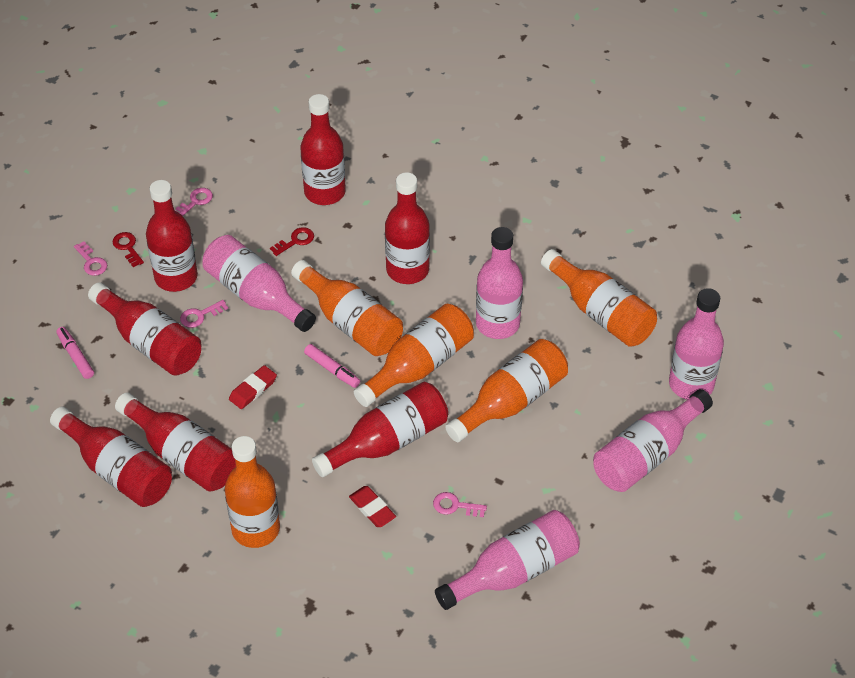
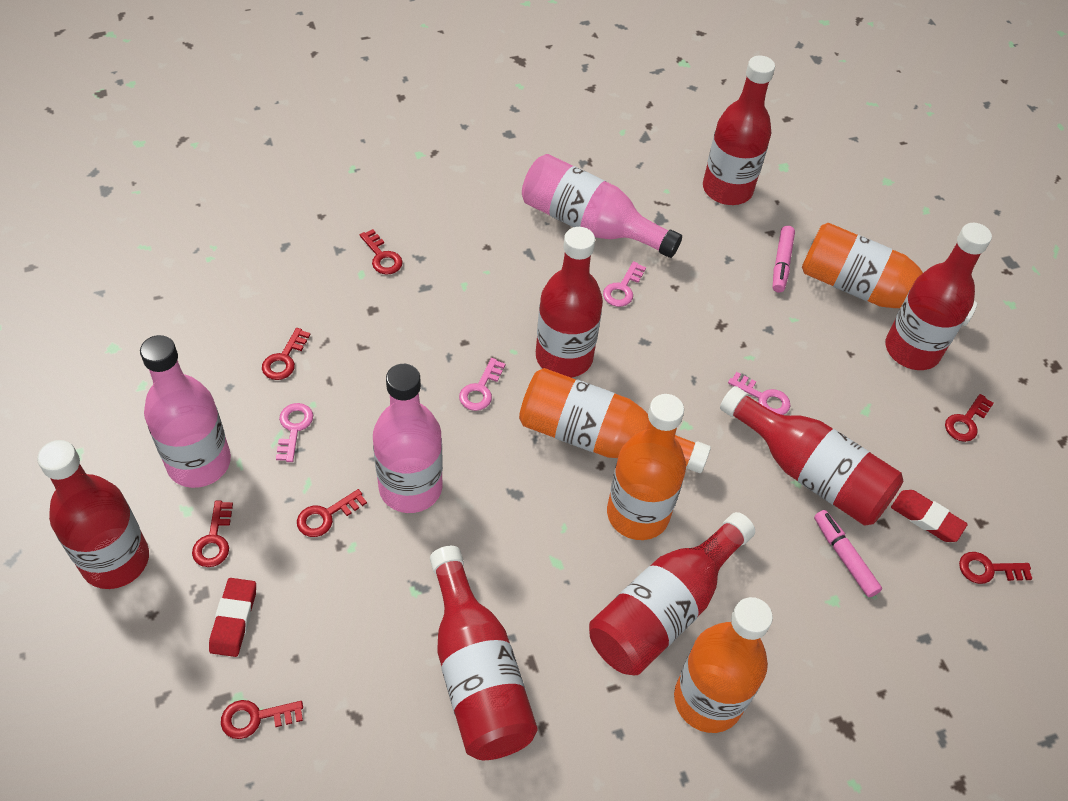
orange bottle: [225,436,280,548] [291,260,403,356] [354,304,474,407] [445,339,568,442] [541,249,657,347] = 5 -> [519,368,711,473] [607,394,686,540] [674,597,773,733] [802,223,977,326] = 4
pink bottle: [202,235,316,332] [435,510,580,610] [476,227,523,339] [593,389,713,492] [669,288,724,400] = 5 -> [140,335,231,488] [373,364,443,513] [522,154,682,258] = 3
red key: [113,232,144,267] [270,227,314,256] = 2 -> [192,501,233,567] [221,700,303,739] [262,328,311,380] [297,489,367,537] [360,229,403,274] [945,394,994,442] [959,552,1032,584] = 7

